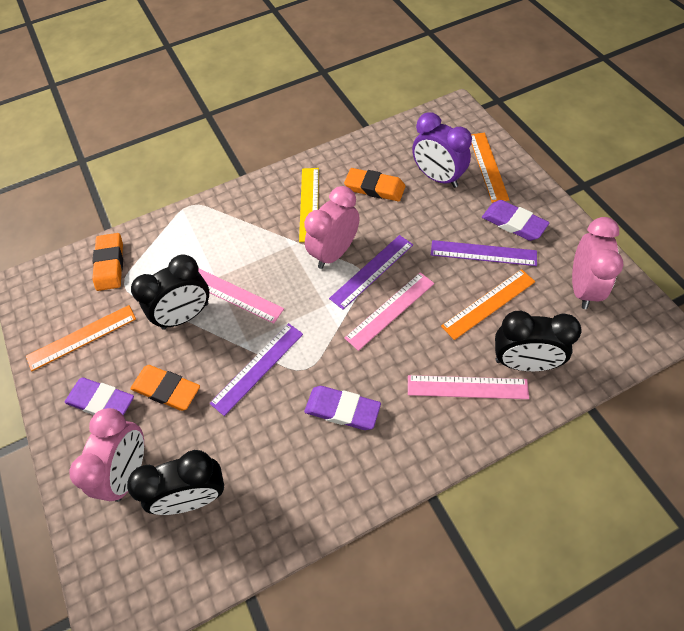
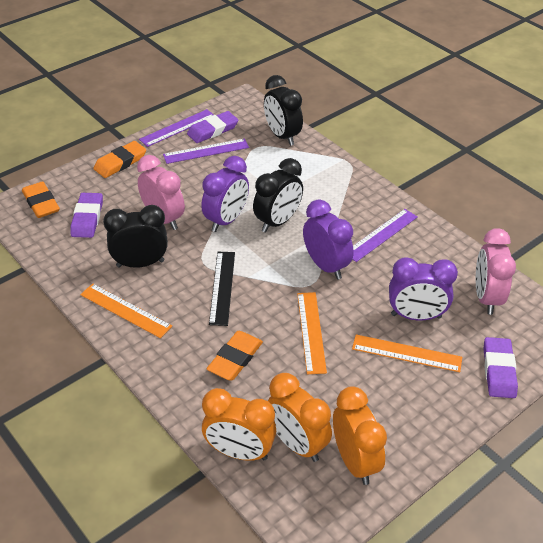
black ruler: none = 0 -> [209,252,235,326] = 1
orange clock: none = 0 -> [202,388,276,461] [268,373,332,462] [333,386,387,485] = 3
pink clock: [69,408,144,502] [304,186,360,269] [572,217,623,309] = 3 -> [137,155,185,230] [476,228,516,315] = 2
pink ruler: [198,269,284,324] [344,272,435,351] [408,375,529,399] = 3 -> none = 0
purple clock: [412,112,472,188] = 1 -> [201,156,249,232] [303,200,354,280] [389,257,458,320] = 3
yellow ruler: [299,168,319,242] = 1 -> none = 0

